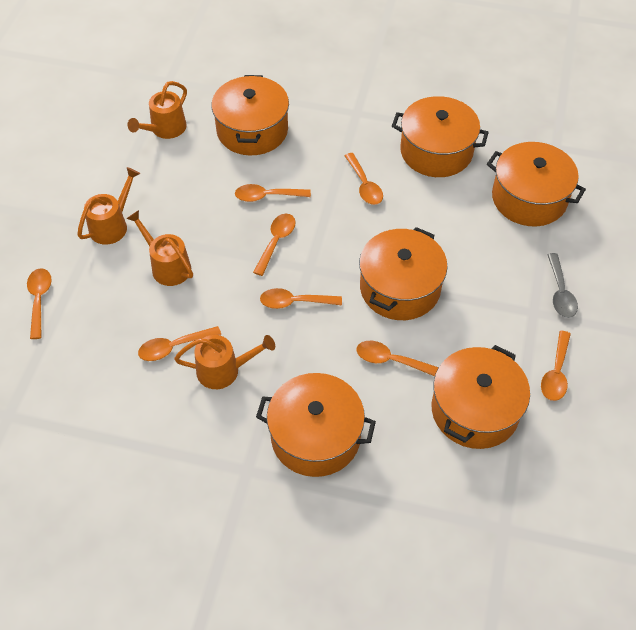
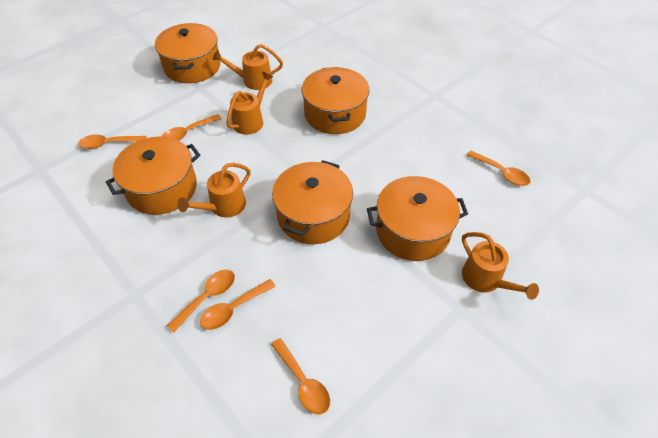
grey spoon: [547,253,578,318] = 1 -> none = 0
orange pot: [212,75,289,155] [256,373,376,477] [359,227,448,320] [392,96,489,177] [432,345,530,449] [487,142,586,226] = 6 -> [106,136,200,215] [155,23,221,83] [272,160,353,244] [302,67,369,134] [367,176,468,261] = 5
orange spoon: [27,268,51,339] [138,326,221,361] [235,184,311,202] [253,214,295,276] [260,288,342,309] [345,153,383,205] [356,341,439,376] [541,331,571,401] = 8 -> [78,134,147,149] [162,114,221,141] [167,270,235,332] [200,279,276,330] [271,338,330,414] [467,151,531,186] = 6

